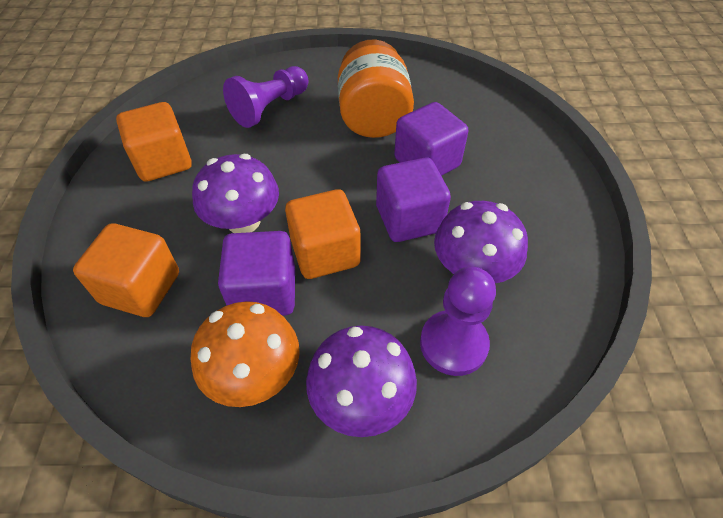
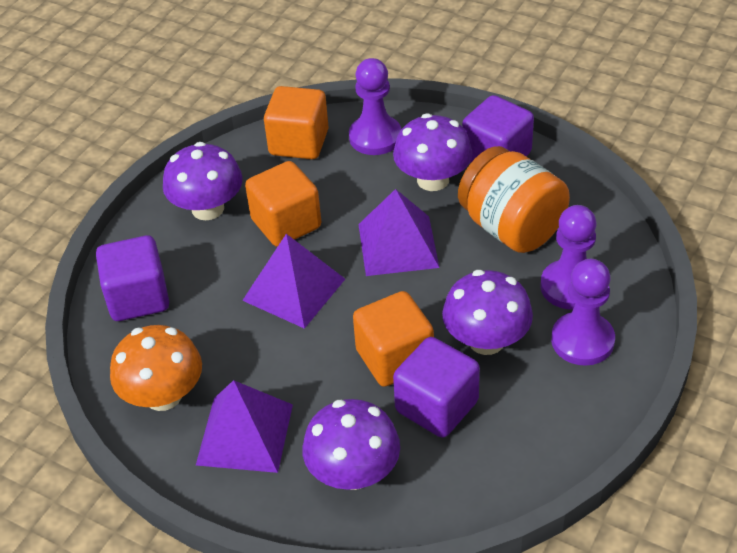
purple mushroom: [192,154,279,233] [306,325,417,437] [434,201,528,283] = 3 -> [163,142,243,220] [302,399,400,490] [393,113,473,191] [442,270,533,355] = 4
purple pawn: [223,66,308,128] [420,267,496,376] = 2 -> [349,58,401,155] [540,205,597,310] [551,259,615,366] = 3
purple pyramid: none = 0 -> [196,380,293,473] [242,234,345,329] [358,189,439,276] = 3

